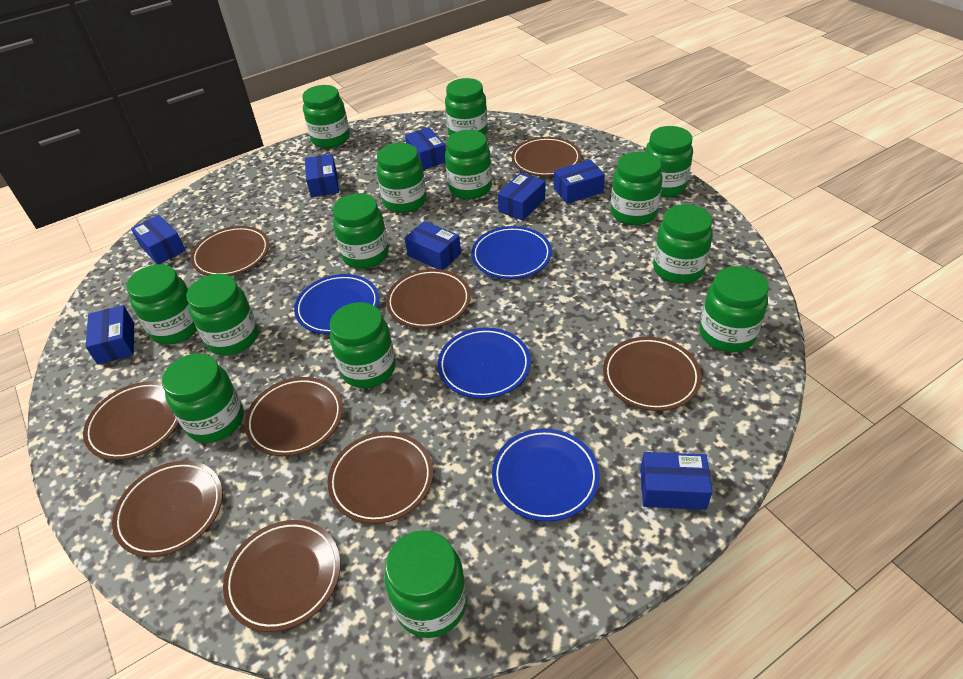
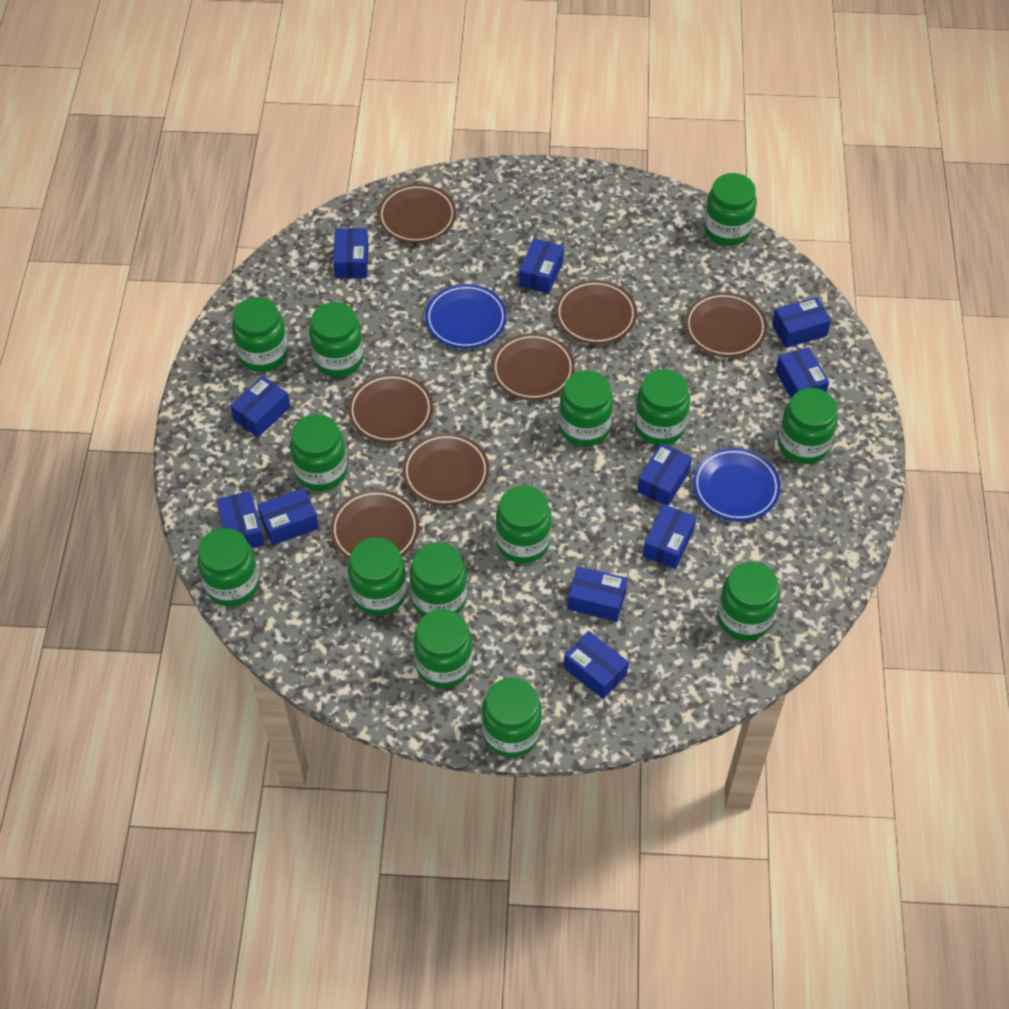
blue box: [85,305,134,364] [131,215,186,264] [305,154,339,197] [405,127,446,170] [405,221,461,270] [498,172,545,221] [554,160,605,204] [640,452,712,510] = 8 -> [216,491,265,548] [230,376,290,437] [257,488,319,546] [333,228,368,278] [519,238,564,294] [564,631,629,699] [568,566,627,622] [637,443,692,506] [643,504,696,569] [772,297,831,348] [775,347,829,398] = 11
blue plate: [294,274,379,334] [438,327,531,399] [471,226,552,279] [492,429,600,522] = 4 -> [425,284,507,349] [693,448,781,521] = 2
brown plate: [83,381,179,460] [112,461,223,557] [191,226,269,276] [223,520,341,632] [245,377,343,456] [327,432,433,524] [386,269,471,329] [512,137,581,176] [603,337,701,411] = 9 -> [330,489,419,560] [348,374,433,443] [378,184,456,243] [402,433,489,506] [491,333,575,400] [555,280,637,344] [685,292,767,357] = 7

